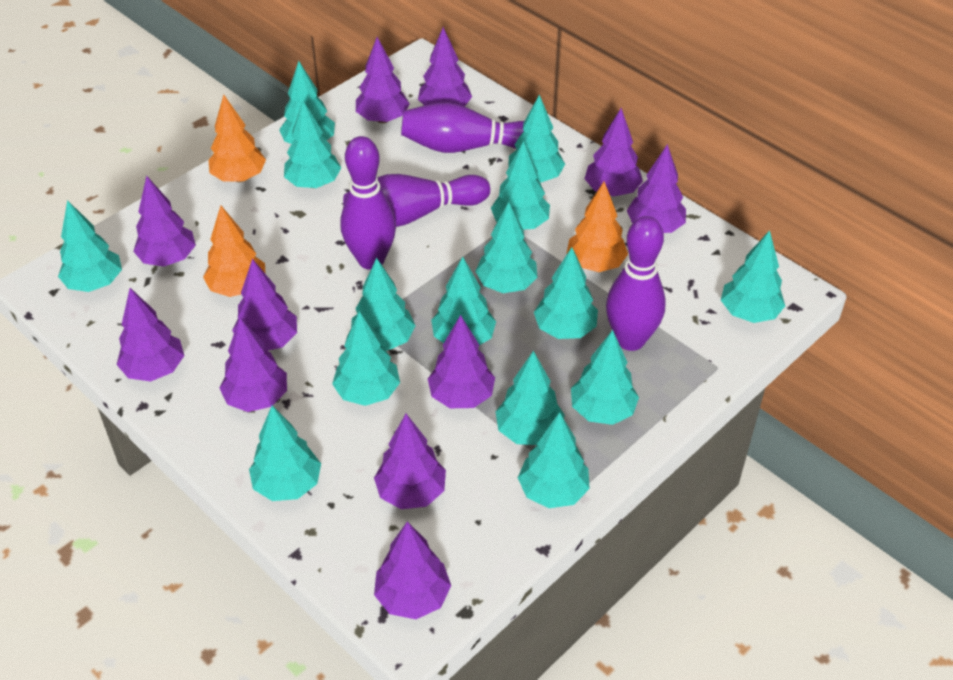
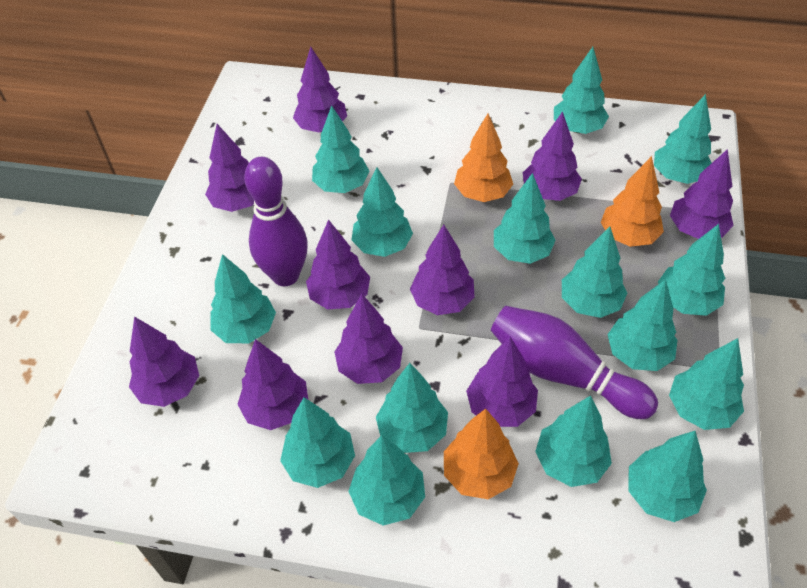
purple bowling pin: [341,136,396,270] [343,174,490,227] [401,102,524,153] [606,216,666,351] = 4 -> [244,157,308,286] [491,306,658,419] = 2
purple tree: [117,288,184,381] [133,176,196,267] [220,318,287,412] [232,259,297,351] [356,37,410,123] [374,414,446,509] [374,521,451,619] [418,27,472,107] [428,315,495,408] [584,108,643,196] [627,144,686,233] = 11 -> [129,316,199,407] [205,124,254,212] [237,339,308,430] [293,47,347,132] [306,219,370,310] [334,294,403,384] [410,225,475,315] [466,337,538,427] [523,111,582,201] [670,149,734,239] = 10

